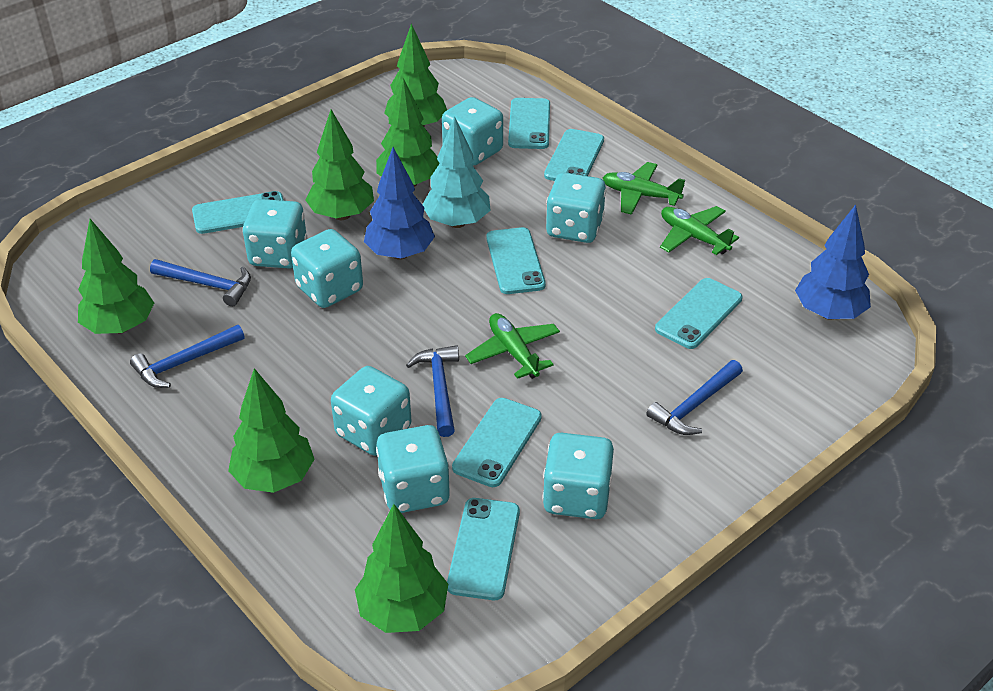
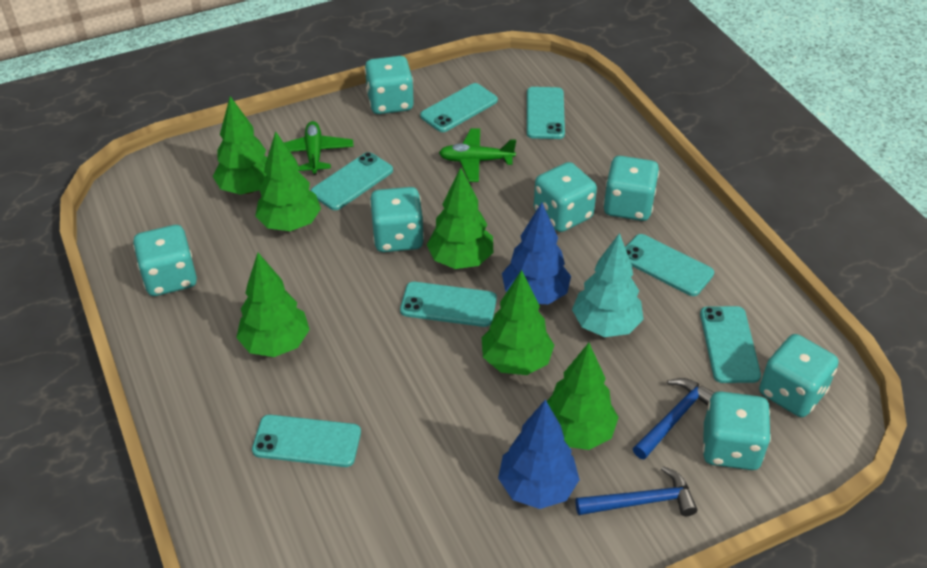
blue hammer: [130,325,245,388] [150,259,251,307] [406,345,459,437] [646,360,743,435] = 4 -> [576,466,697,516] [633,378,715,459] = 2
green plane: [465,313,560,379] [603,162,685,215] [660,206,739,255] = 3 -> [284,121,354,175] [439,128,516,182] = 2

